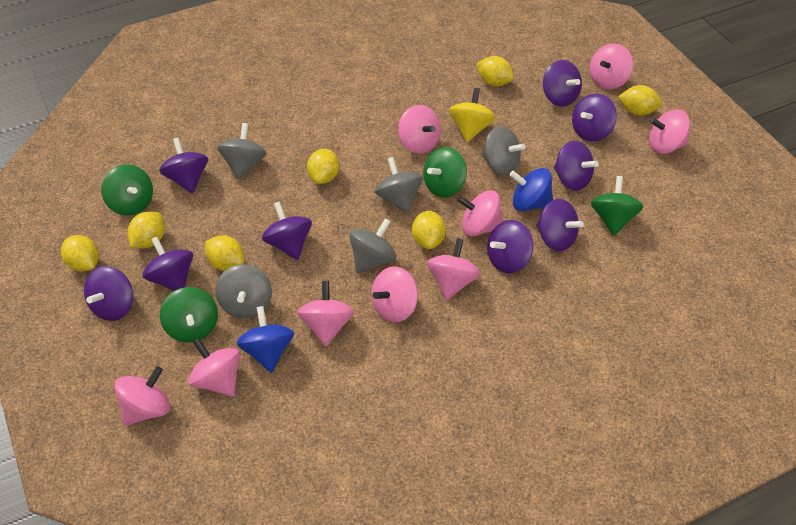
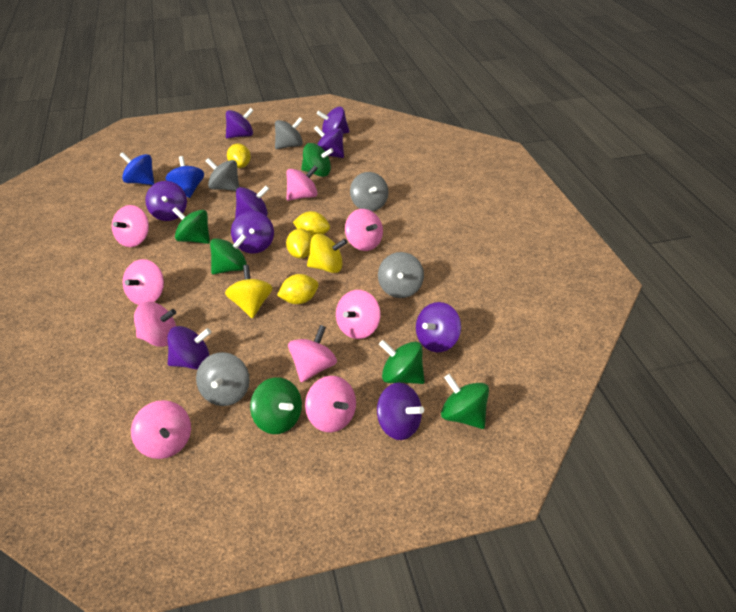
green spinning top: [101,164,153,216] [160,287,218,342] [423,147,467,197] [591,176,644,236] = 4 -> [172,207,210,244] [210,234,247,275] [250,377,302,434] [301,143,334,177] [379,340,425,384] [441,374,489,429] = 6
yellow lemon: [61,235,99,272] [128,211,165,248] [205,235,244,271] [307,149,339,184] [412,211,446,249] [477,56,514,86] [618,85,662,116] = 7 -> [227,143,251,168] [277,274,319,304] [286,229,312,258] [293,211,330,237] = 4
yellow spinning top: [449,88,496,142] = 1 -> [225,265,273,319] [307,234,347,273] = 2

